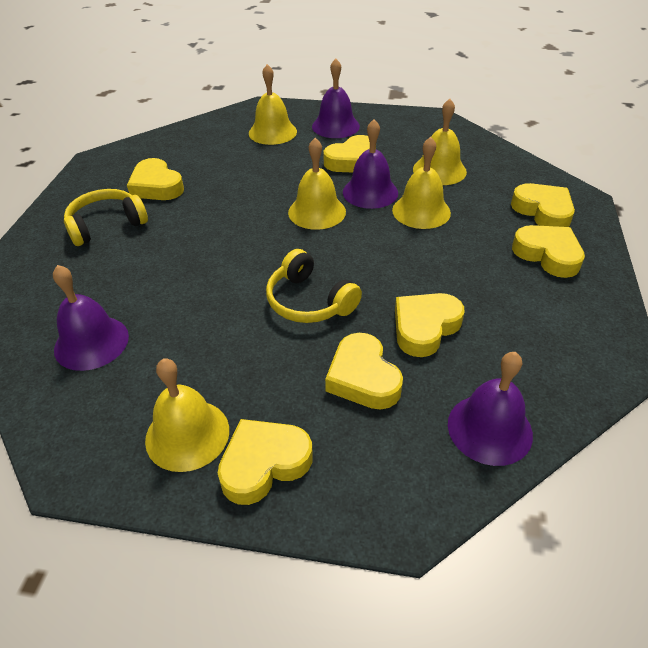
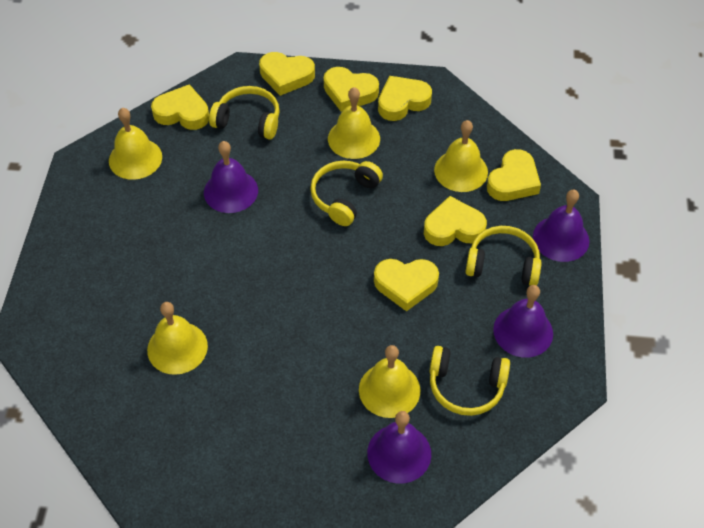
yellow headphones: [64,189,148,246] [266,249,362,323] = 2 -> [209,86,280,140] [310,161,383,226] [429,346,510,416] [465,226,542,286] = 4

